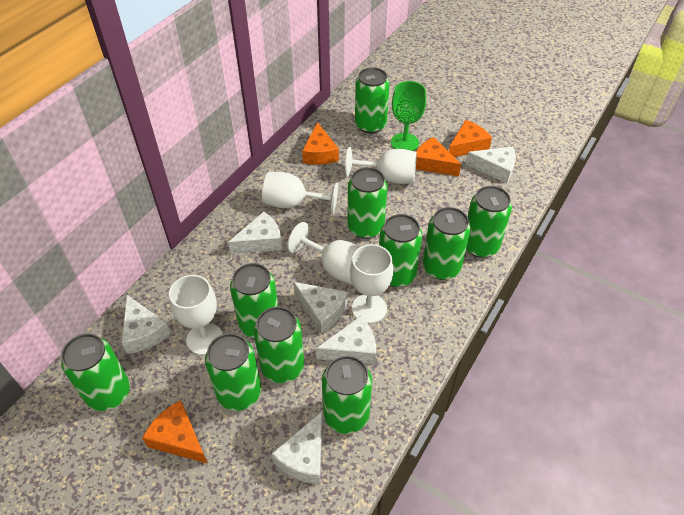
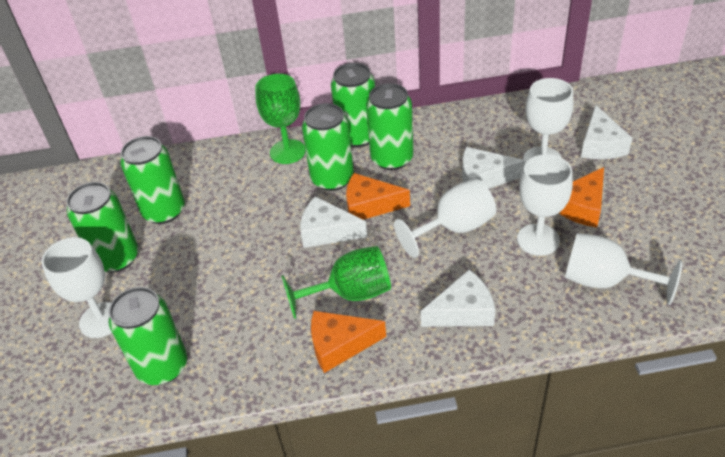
green can: [61,334,130,411] [205,333,261,411] [230,263,278,338] [254,307,304,383] [322,356,372,434] [347,167,388,239] [355,67,390,134] [379,214,422,287] [423,207,471,280] [466,186,512,258] = 10 -> [66,182,138,273] [109,287,187,385] [120,136,185,224] [302,103,354,191] [331,63,375,148] [366,83,414,170] = 6
green goblet: [391,81,426,151] = 1 -> [255,74,306,164] [281,246,391,319] = 2
orange cheese: [142,400,208,464] [302,122,339,165] [416,137,461,176] [449,120,492,157] = 4 -> [311,311,386,373] [346,173,410,220] [559,167,604,228] = 3
white cheese: [122,295,171,354] [228,212,282,254] [271,412,322,484] [293,282,348,333] [316,316,376,364] [466,147,516,183] = 6 -> [300,197,367,248] [421,270,495,327] [462,147,525,189] [581,105,632,159] = 4

